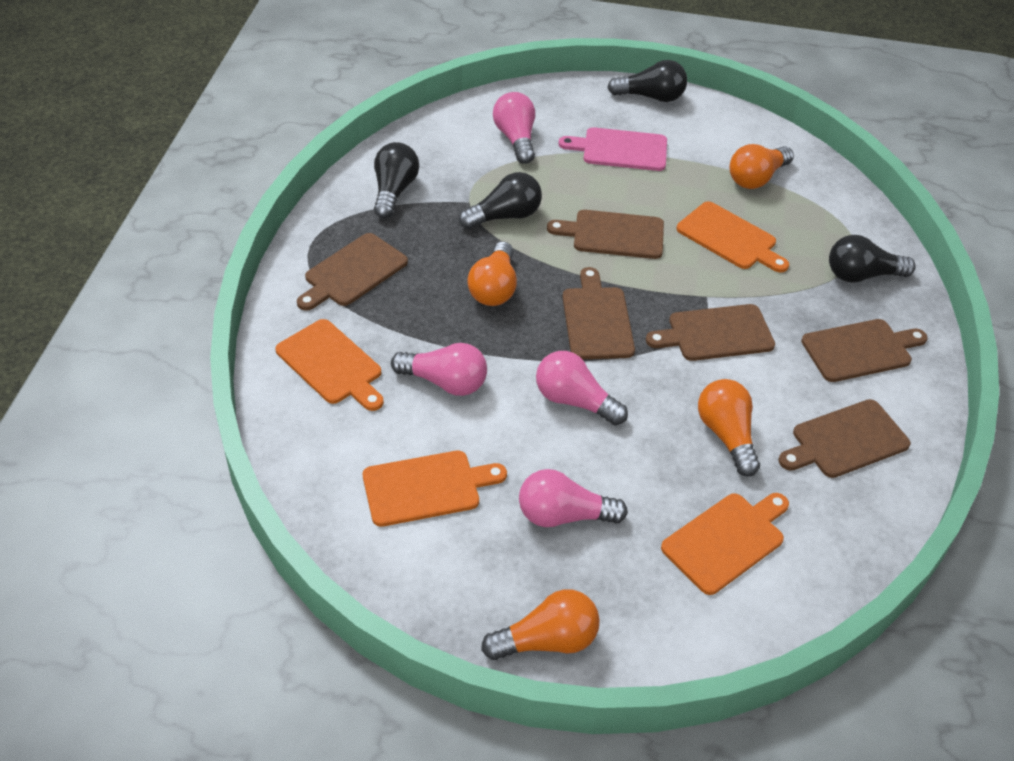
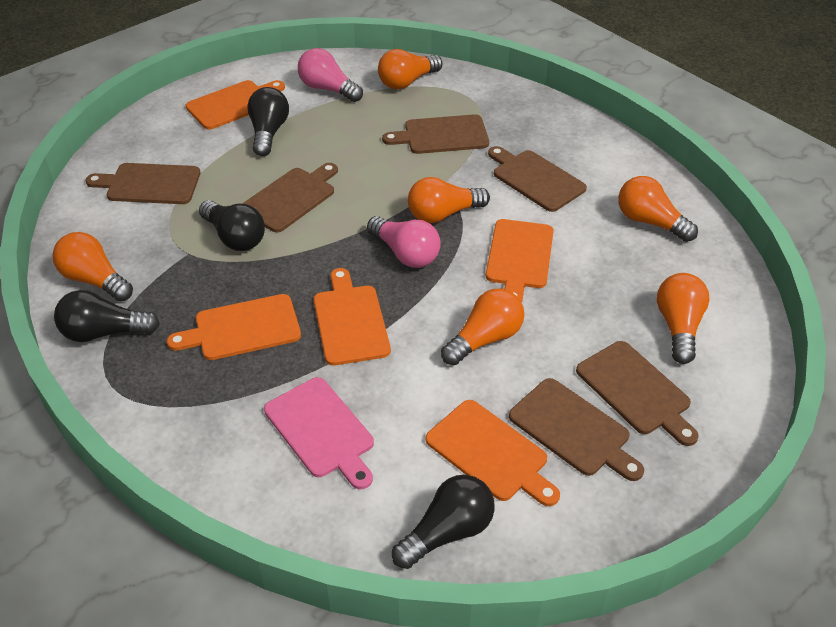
orange cutting board: [275,319,384,411] [363,451,507,527] [661,493,789,595] [676,201,789,272] = 4 -> [167,294,301,360] [185,80,285,130] [314,268,391,366] [426,400,560,506] [486,219,554,303] = 5
orange light bulb: [467,242,517,306] [481,589,600,660] [698,379,760,476] [729,144,794,189] = 4 -> [52,232,133,301] [378,49,442,89] [408,177,490,223] [441,288,524,365] [618,176,698,242] [657,273,710,364] = 6
pink light bulb: [391,343,487,396] [493,92,535,164] [519,469,628,527] [536,351,628,425] = 4 -> [298,48,363,102] [367,216,441,268] = 2

